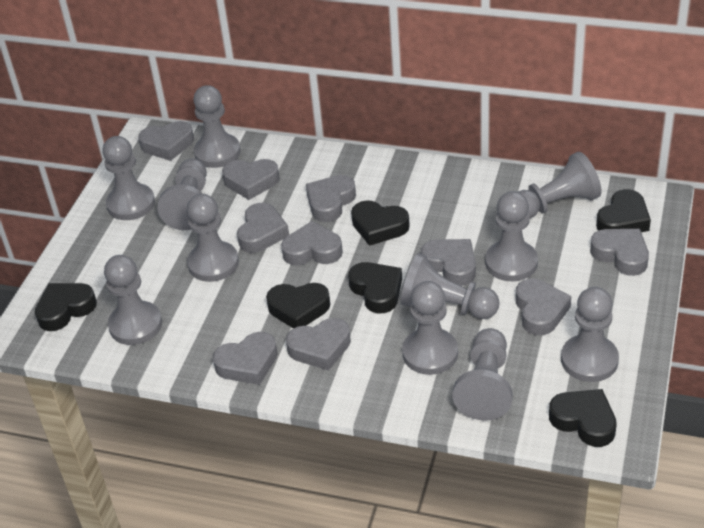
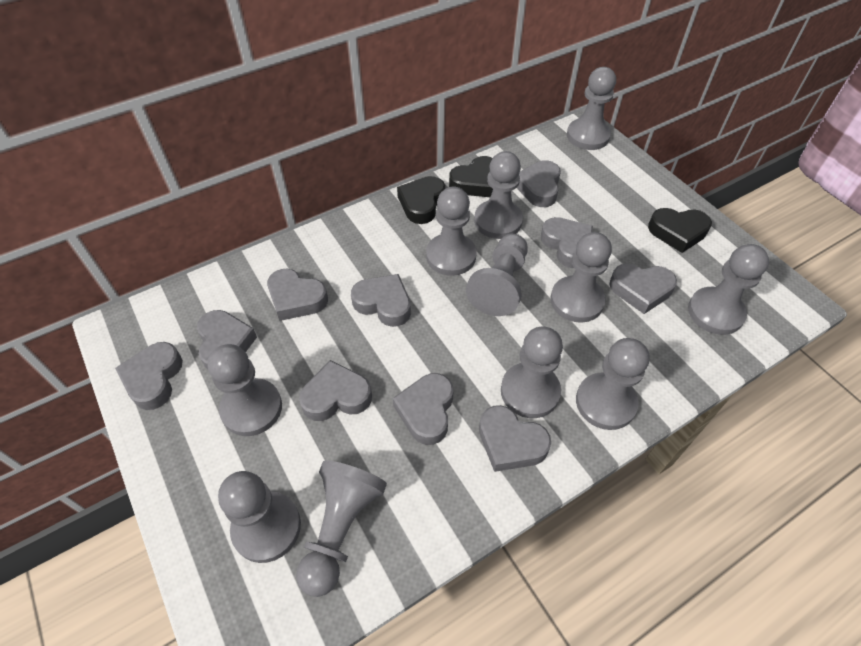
black heart: [35,283,97,331] [266,283,330,329] [348,262,402,313] [351,200,410,246] [549,389,617,447] [596,189,651,232] = 6 -> [397,176,445,224] [449,156,493,197] [648,208,712,253] = 3

